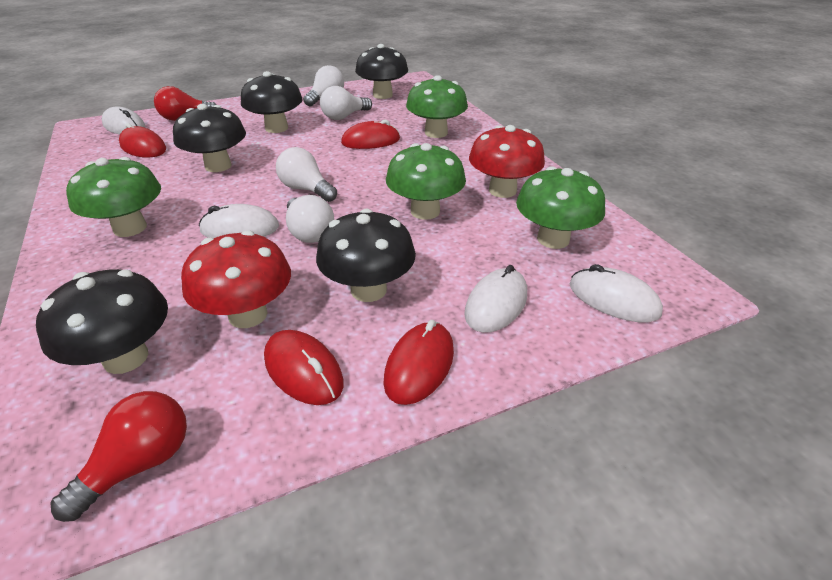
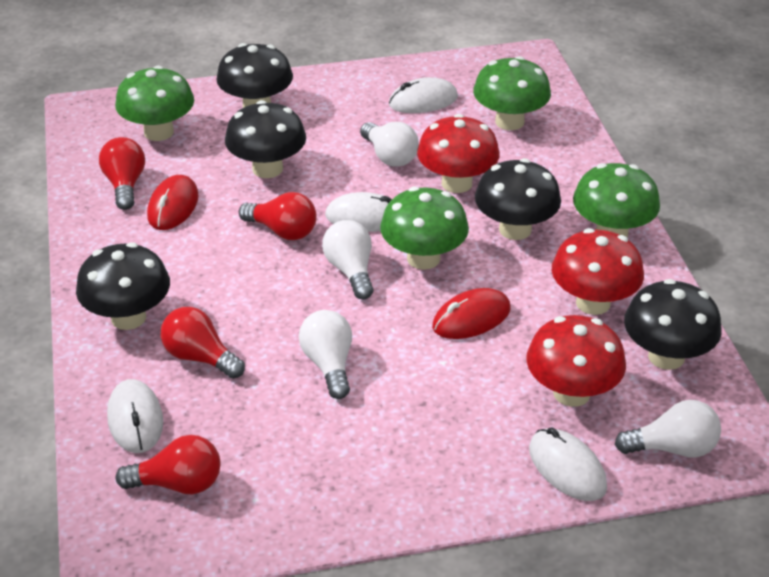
red light bulb: [51,391,187,522] [154,86,216,121] = 2 -> [99,137,145,210] [116,435,221,494] [161,307,245,379] [239,192,317,240] = 4
red mouse: [119,123,166,157] [264,330,344,405] [341,120,400,149] [383,320,454,405] = 4 -> [147,175,198,230] [432,288,510,339] = 2
red mushroom: [181,230,291,328] [469,125,545,198] = 2 -> [417,114,500,193] [526,315,626,407] [552,228,644,315] = 3

